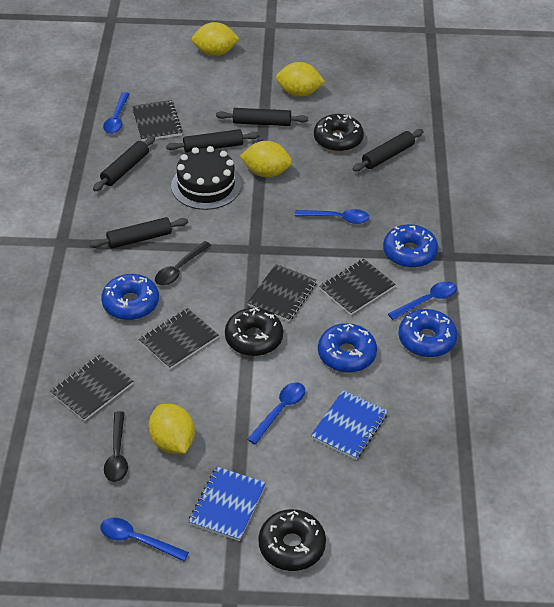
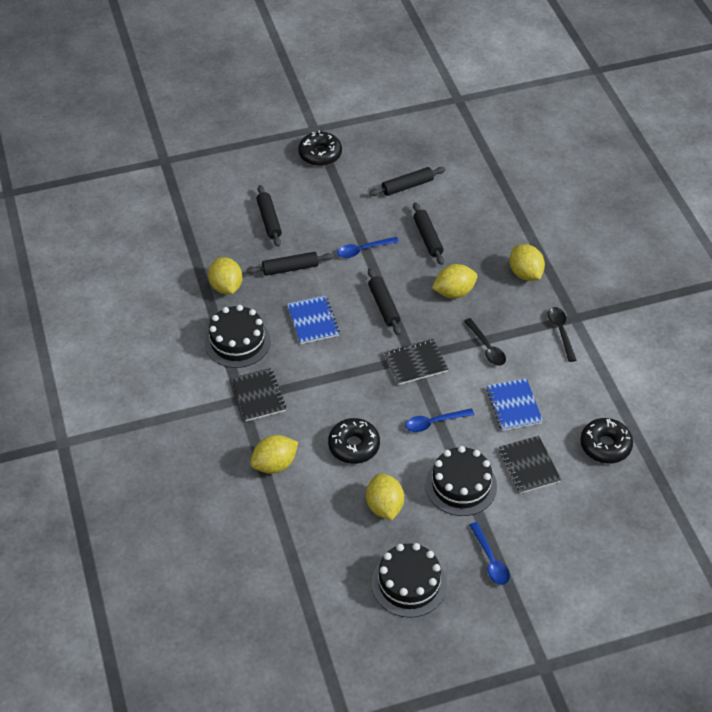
black cake: [171,146,241,210] = 1 -> [205,305,271,368] [372,543,447,618] [425,446,497,516] = 3
black notebook: [50,355,133,421] [132,100,183,141] [139,308,218,369] [247,264,317,321] [319,259,396,315] = 5 -> [231,368,286,421] [384,339,449,385] [499,436,562,493] = 3
blue donut: [101,274,159,320] [318,323,377,373] [383,224,438,268] [398,309,457,357] = 4 -> none = 0
blue spoon: [100,518,189,561] [103,92,129,134] [247,382,305,444] [295,209,370,224] [388,281,457,320] = 5 -> [337,237,399,258] [405,408,474,432] [469,522,510,585] = 3
yellow lemon: [149,404,195,454] [192,22,240,56] [240,141,292,177] [276,62,325,97] = 4 -> [208,257,242,294] [250,435,298,474] [366,473,404,520] [432,264,477,298] [509,244,545,281] = 5

